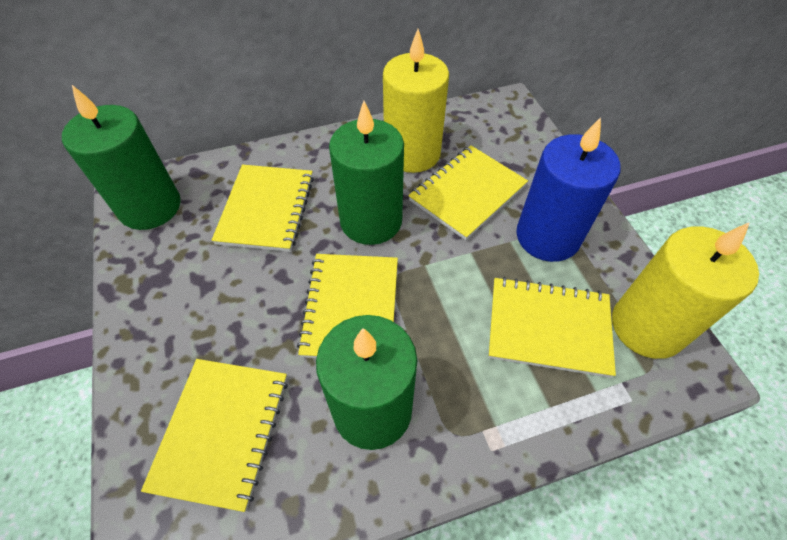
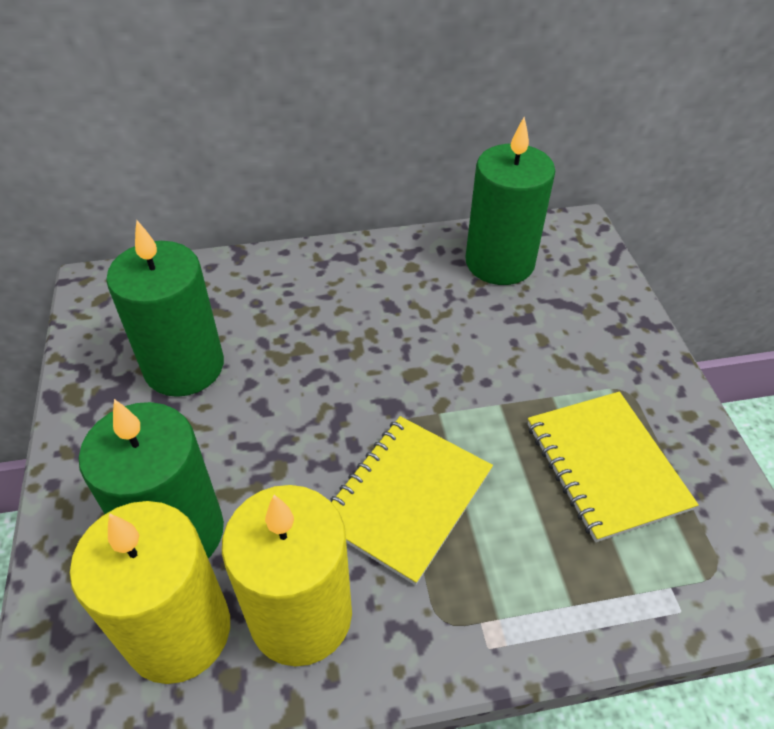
blue candle: [516,117,620,262] = 1 -> none = 0
yellow notebook: [141,359,288,512] [212,165,314,252] [297,254,398,358] [408,145,528,240] [488,277,616,378] = 5 -> [330,416,493,585] [528,392,699,542] = 2

